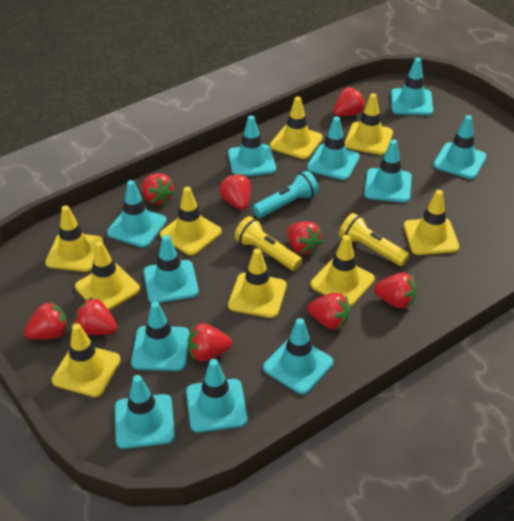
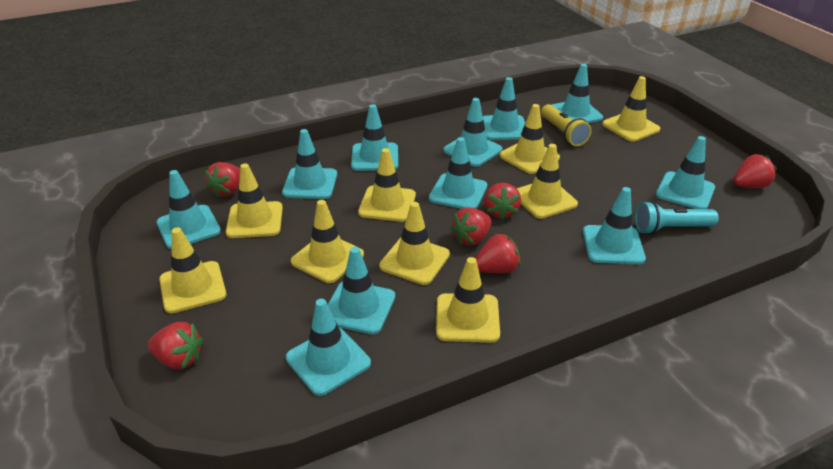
red strawberry: [24,301,68,340] [74,297,117,335] [142,173,175,205] [188,323,232,361] [219,173,251,210] [287,221,323,255] [307,293,350,329] [333,87,366,116] [374,272,416,308] = 9 -> [147,322,203,369] [205,162,240,198] [450,207,492,246] [475,233,521,273] [484,183,521,220] [733,154,777,188] = 6
yellow flashlight: [234,216,302,271] [339,213,409,266] = 2 -> [541,104,592,146] = 1

